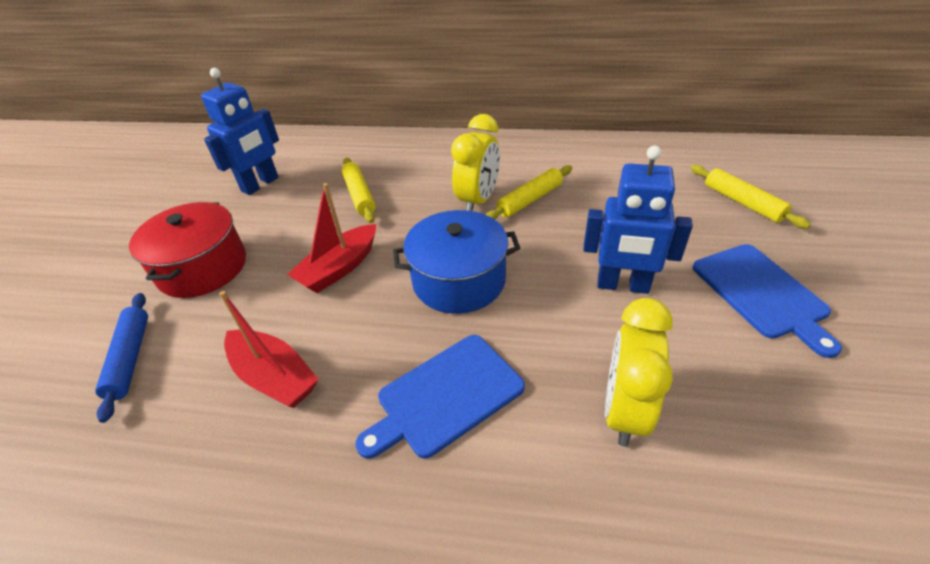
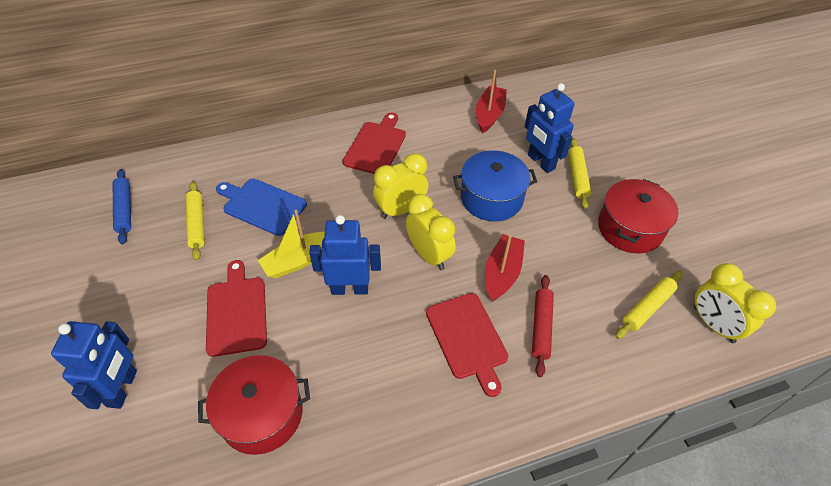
blue cutting board: [355,335,525,459] [693,244,842,358] = 2 -> [216,179,307,236] = 1
blue robot: [201,68,279,195] [583,146,693,294] = 2 -> [51,321,137,409] [309,215,381,295] [525,83,575,173] = 3
red cutting board: none = 0 -> [206,260,267,357] [343,113,406,174] [426,293,508,397] = 3
red pot: [129,202,246,298] = 1 -> [198,355,310,455] [598,179,678,253] = 2
red rolling pin: none = 0 -> [532,275,554,377] = 1
yellow boat: none = 0 -> [258,210,325,278] = 1
yellow clock: [451,114,500,211] [605,298,673,447] = 2 -> [373,153,428,219] [406,194,456,270] [694,263,776,343] = 3

